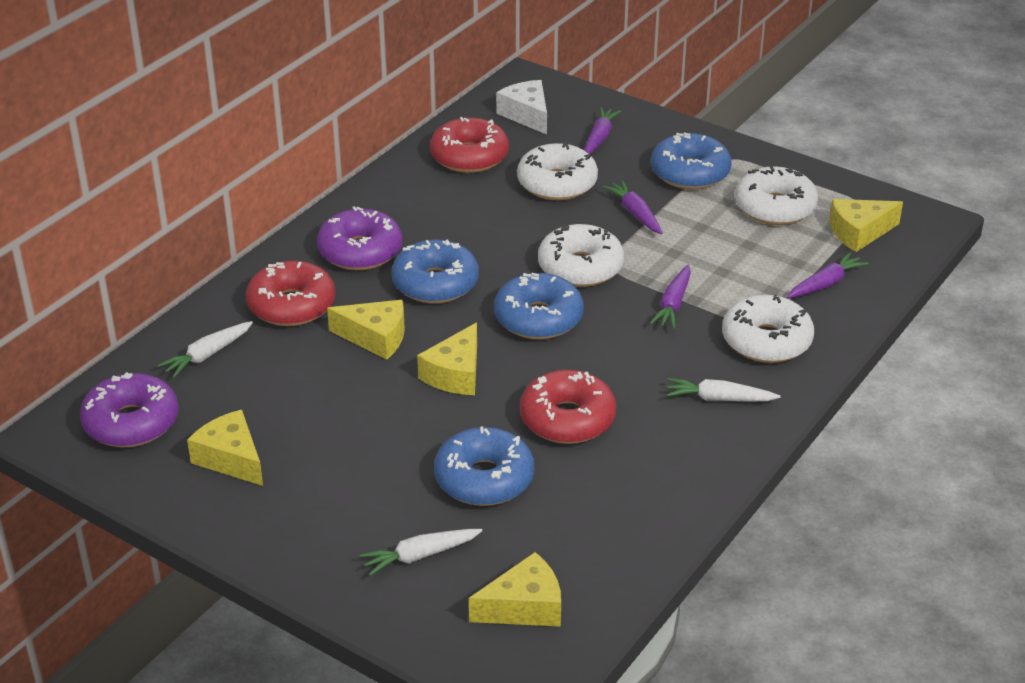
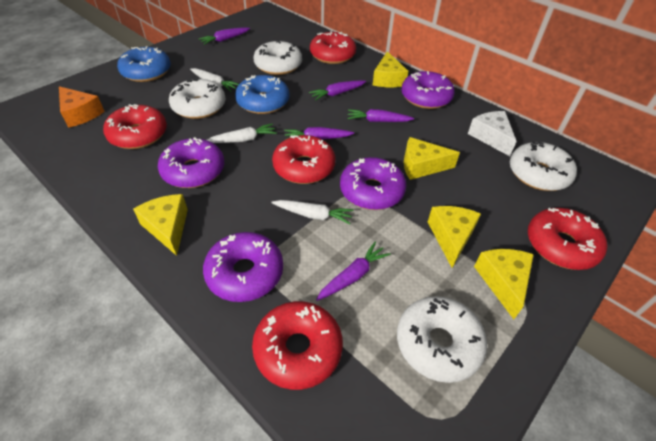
blue donut: [391,240,479,304] [434,426,534,506] [494,273,584,339] [651,133,732,190] = 4 -> [117,46,171,82] [235,75,289,114] = 2
orange cheese: none = 0 -> [59,86,105,128] = 1
purple carrot: [584,107,621,154] [603,180,663,234] [650,265,691,329] [787,252,869,298] = 4 -> [199,27,250,45] [284,127,354,140] [309,80,366,100] [316,242,391,301] [347,109,414,122] = 5
purple donut: [80,372,179,447] [317,206,402,270] = 2 -> [158,137,224,188] [203,232,283,302] [340,157,406,210] [401,71,455,109] = 4
red donut: [246,261,335,326] [430,117,509,173] [520,370,616,444] = 3 -> [103,104,167,149] [252,301,343,390] [272,135,335,184] [310,31,356,64] [528,208,607,270] = 5

